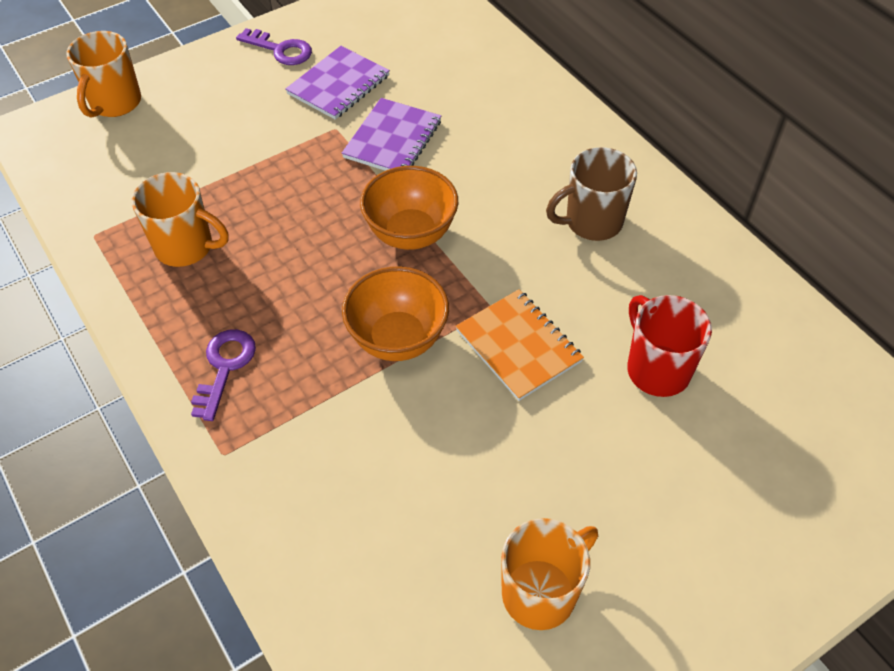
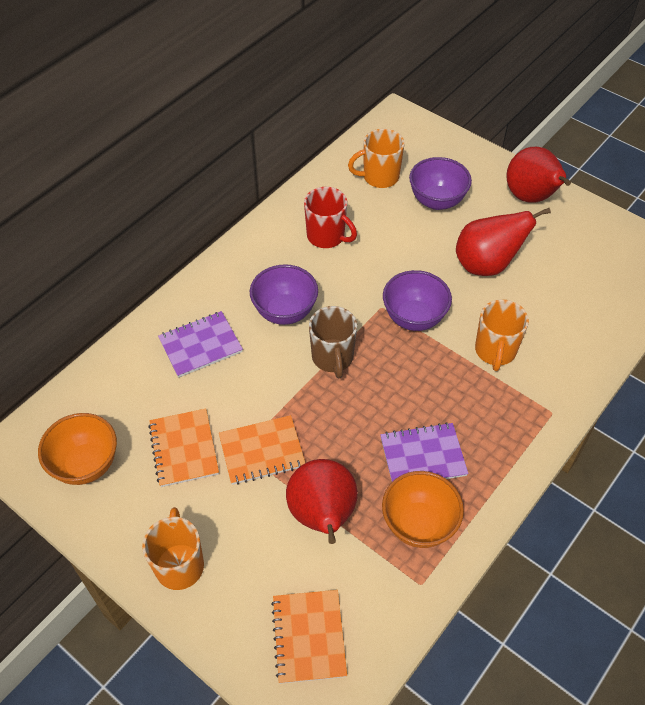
orange notebook: [456,289,584,401] = 1 -> [148,408,219,487] [219,415,305,485] [271,590,347,684] = 3
purple bowl: none = 0 -> [250,264,318,325] [383,270,452,331] [409,157,472,210] = 3
purple key: [191,329,256,421] [236,28,312,65] = 2 -> none = 0
red pear: none = 0 -> [286,459,358,544] [456,208,551,276] [506,147,571,203] = 3

